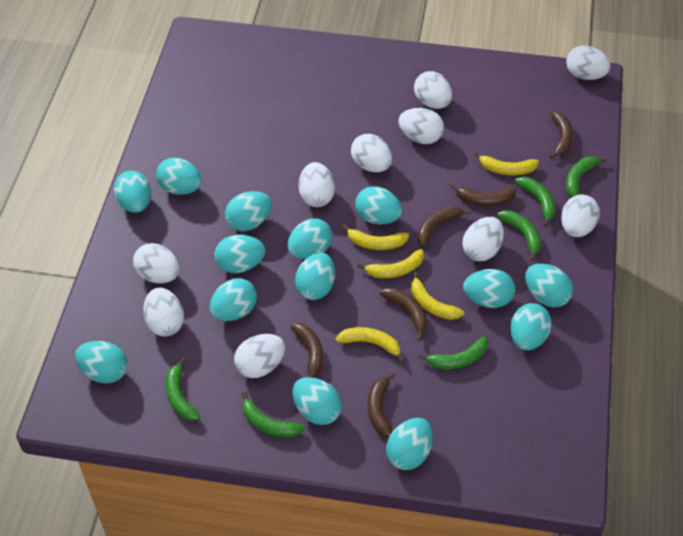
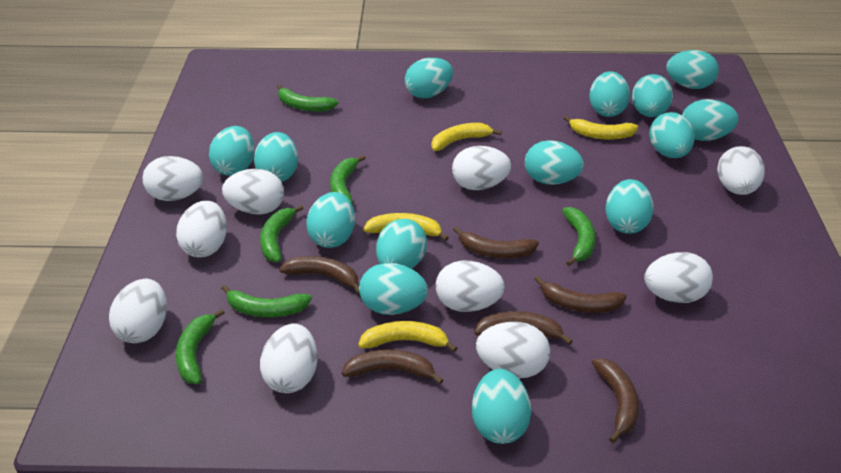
yellow banana: [336,327,405,362] [342,224,409,250] [357,249,424,278] [411,271,464,320] [474,151,539,175] = 5 -> [358,321,457,352] [363,213,449,241] [432,123,502,151] [563,116,638,140] = 4

